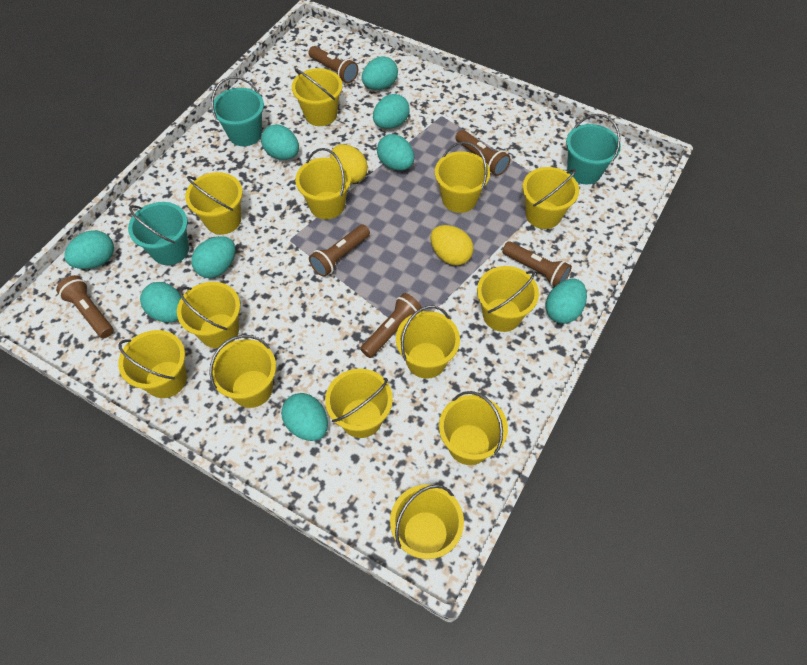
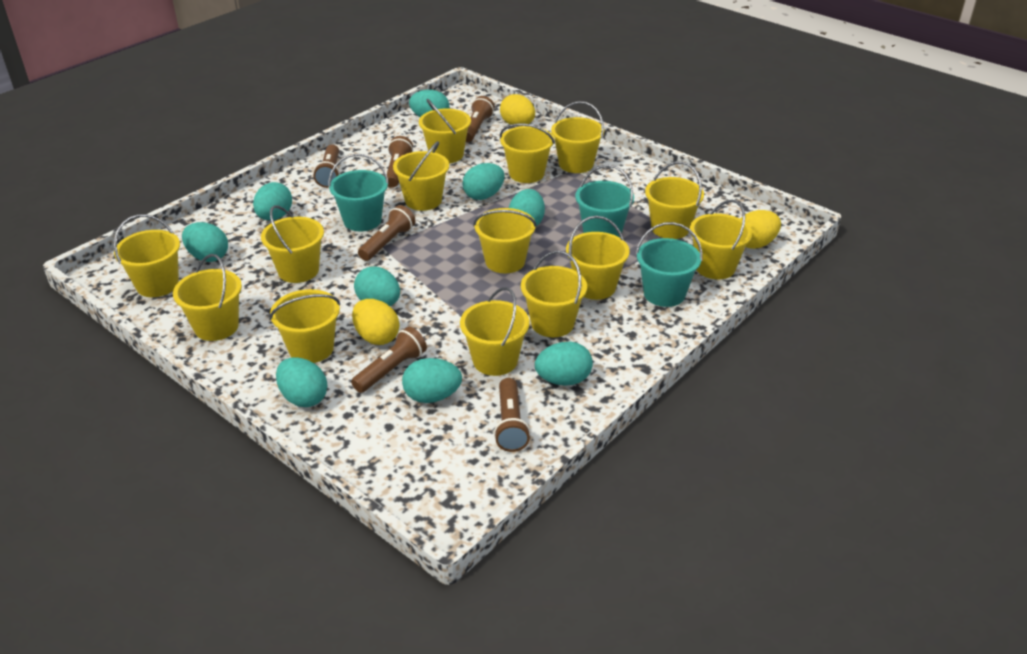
yellow bucket: [118,330,187,398] [177,282,240,348] [185,172,243,235] [209,335,276,408] [292,68,343,126] [295,148,351,219] [325,369,393,438] [390,485,464,559] [396,306,460,379] [435,142,490,213] [439,391,508,465] [477,266,539,332] [522,167,579,229] = 13 -> [114,214,180,297] [173,254,242,341] [261,205,324,283] [269,289,340,363] [393,141,449,211] [419,99,471,163] [460,287,530,376] [473,208,537,273] [500,124,555,183] [521,251,587,337] [551,101,604,173] [566,216,630,300] [645,161,704,239] [690,200,752,279] = 14
yellow egg: [330,144,368,183] [430,225,474,266] = 2 -> [352,299,399,345] [500,94,535,127] [740,210,781,249] = 3

